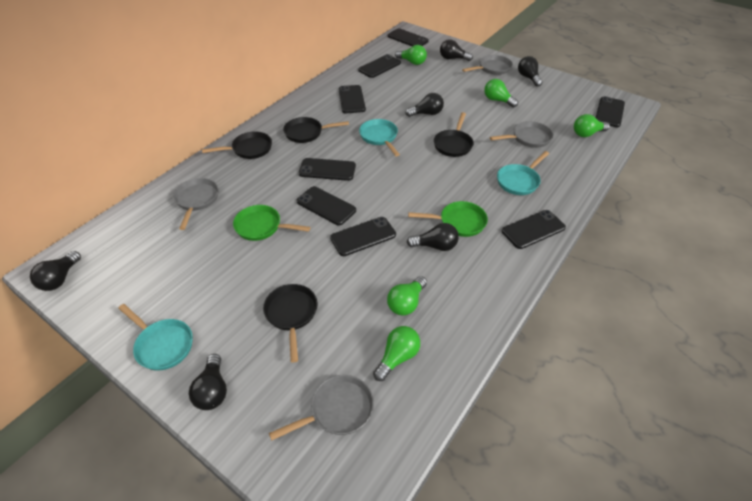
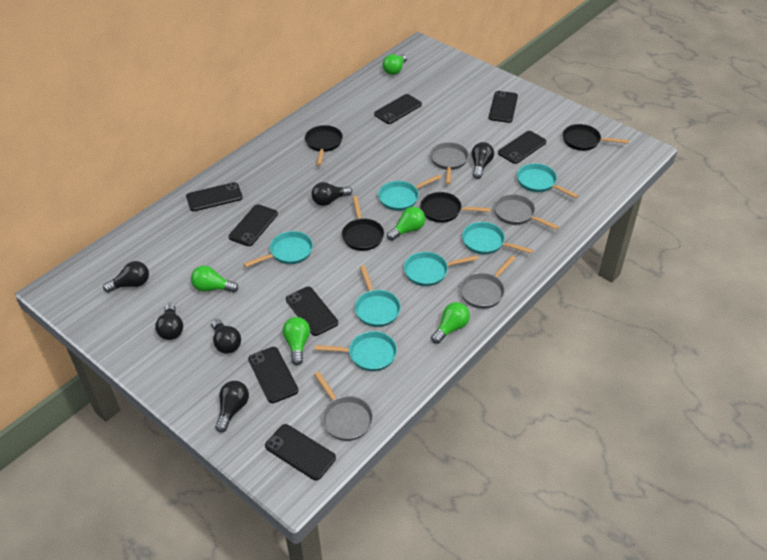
green pan: [233,205,311,241] [408,201,488,237] = 2 -> none = 0
turquoise pan: [118,304,193,371] [359,119,400,156] [497,151,549,195] = 3 -> [244,231,313,267] [315,331,397,371] [355,265,401,327] [378,175,442,211] [404,252,478,286] [462,222,533,254] [517,163,579,198] = 7

